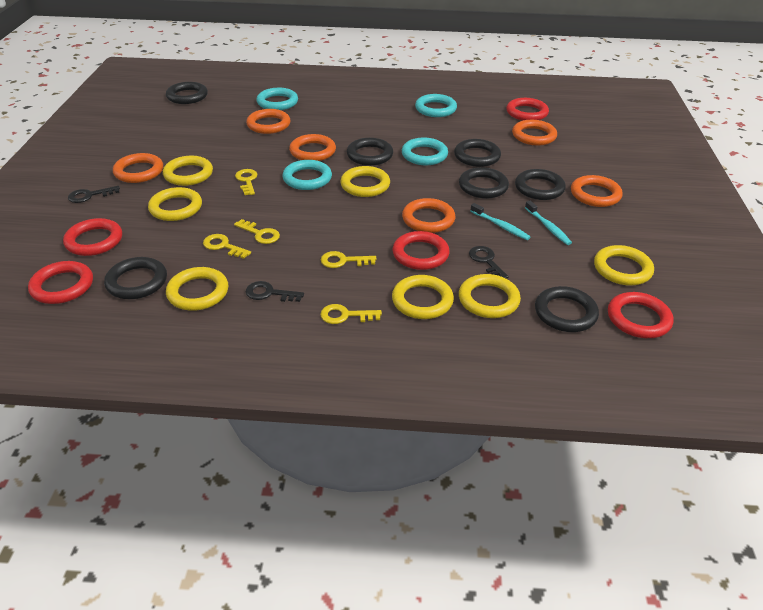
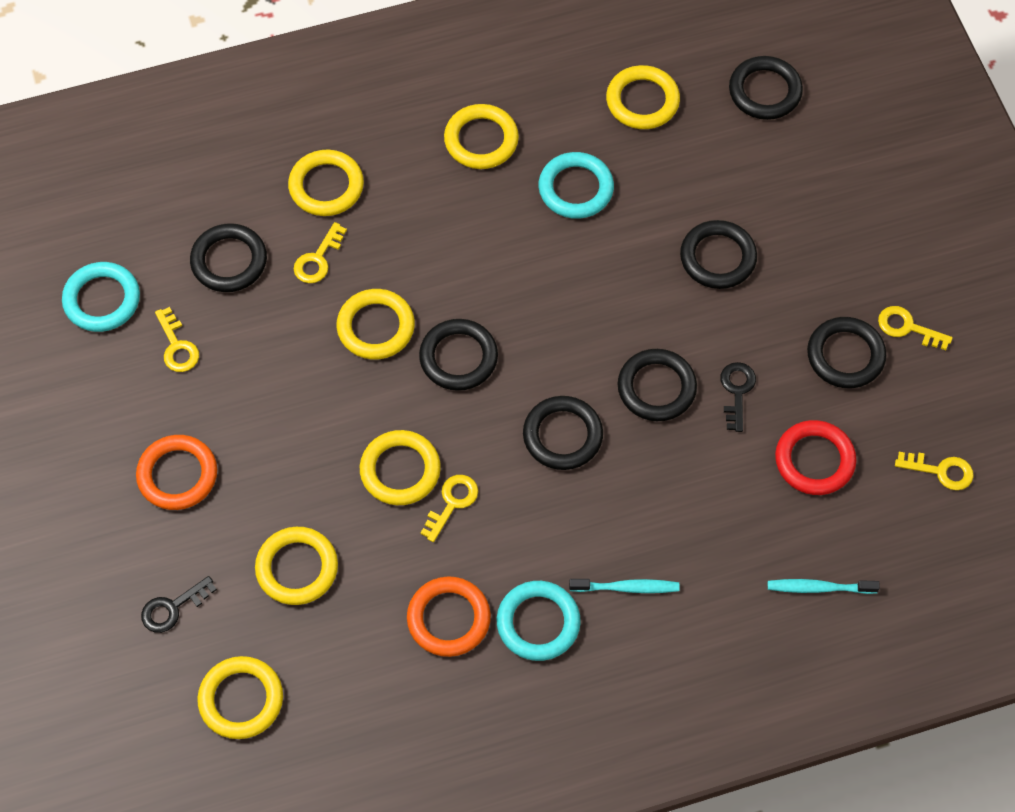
black key: [68,186,120,203] [246,281,304,302] [469,246,509,279] = 3 -> [141,576,217,633] [720,362,756,432] = 2
orange ring: [113,153,163,183] [246,109,290,134] [289,134,336,161] [402,198,455,233] [512,120,557,145] [571,175,623,207] = 6 -> [136,435,217,510] [407,577,491,657] = 2
red ring: [28,261,93,304] [63,218,122,256] [393,231,450,270] [506,98,549,121] [608,292,674,338] = 5 -> [775,420,857,495] = 1
turquoise ring: [256,88,298,110] [283,160,332,190] [402,138,448,165] [415,94,457,117] = 4 -> [62,262,140,332] [497,581,581,661] [538,152,614,219] = 3

